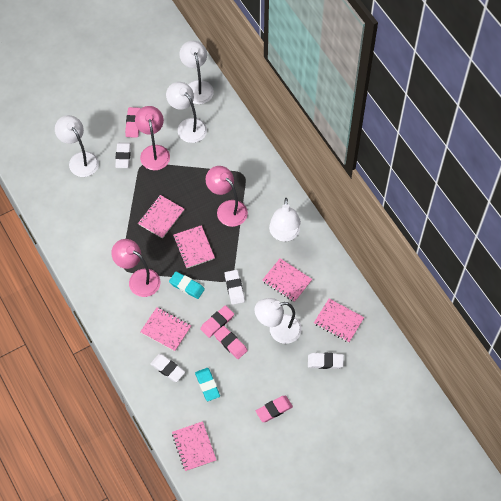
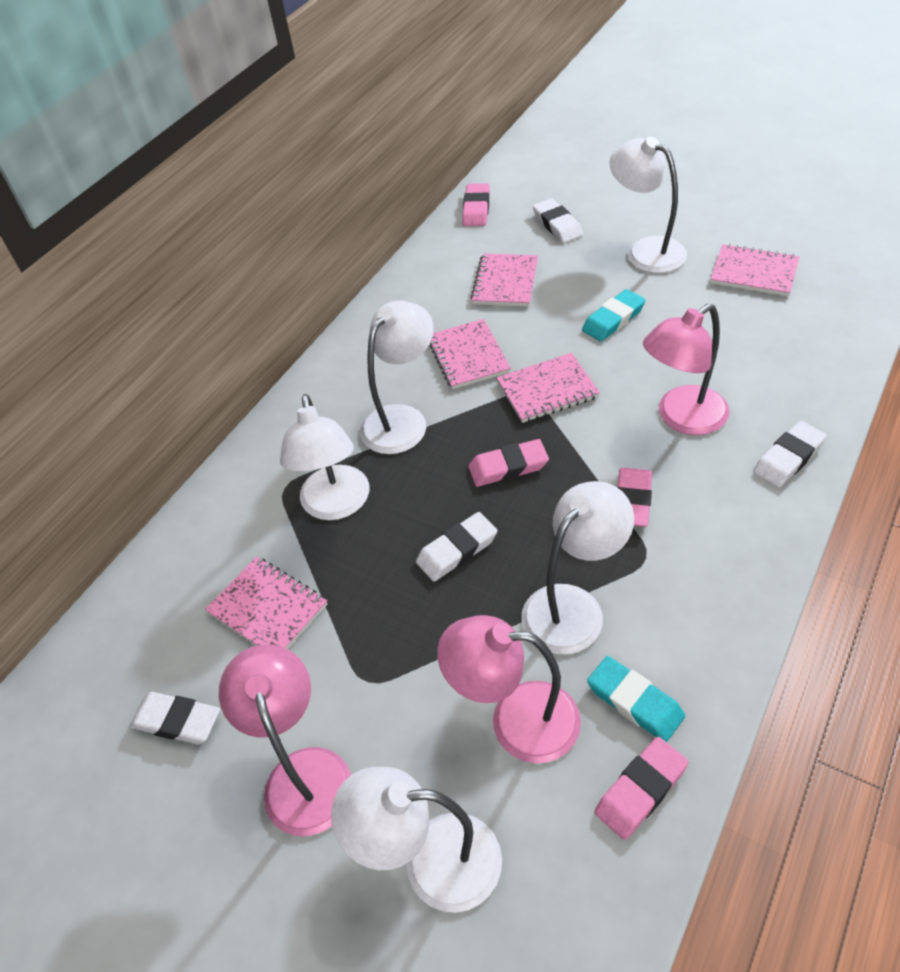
pink notebook: [138,195,184,239] [140,307,191,351] [172,421,216,471] [173,225,215,268] [262,258,312,303] [314,299,364,343] = 6 -> [205,557,328,649] [430,319,511,389] [471,254,538,307] [497,353,600,423] [710,244,800,296] = 5

